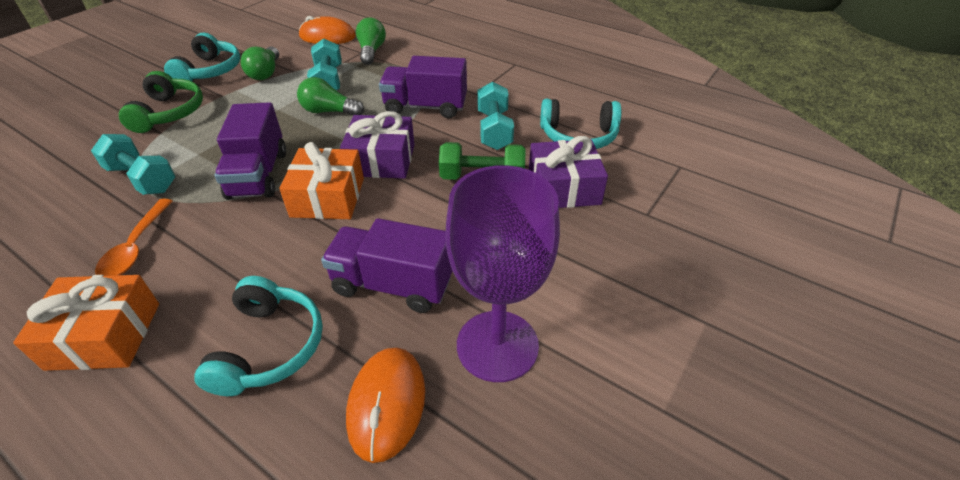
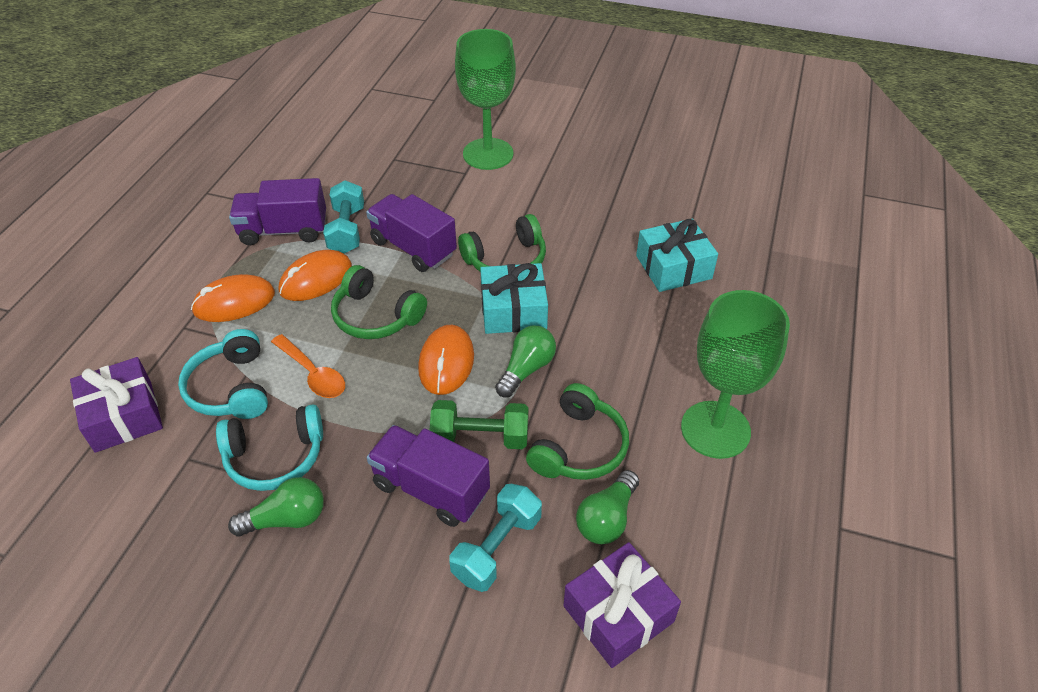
green goblet: none = 0 -> [455,29,516,170] [681,290,790,459] = 2
green headphones: [119,71,203,133] = 1 -> [331,265,427,339] [458,214,546,272] [526,383,629,480] = 3
orange gift: [13,275,159,371] [279,142,364,219] = 2 -> none = 0
orange mouse: [299,16,356,44] [346,348,425,463] = 2 -> [191,274,275,322] [279,250,352,301] [418,325,474,395] = 3
purple goblet: [445,165,560,382] = 1 -> none = 0
turquoise dumbbell: [91,134,176,195] [307,38,342,91] [478,82,514,150] = 3 -> [323,180,364,254] [449,484,542,592] = 2
turquoise gift: none = 0 -> [480,263,548,334] [636,219,718,292] = 2
turquoise headphones: [164,33,240,81] [194,276,323,396] [540,99,622,149] = 3 -> [178,329,268,419] [216,404,323,491] = 2

